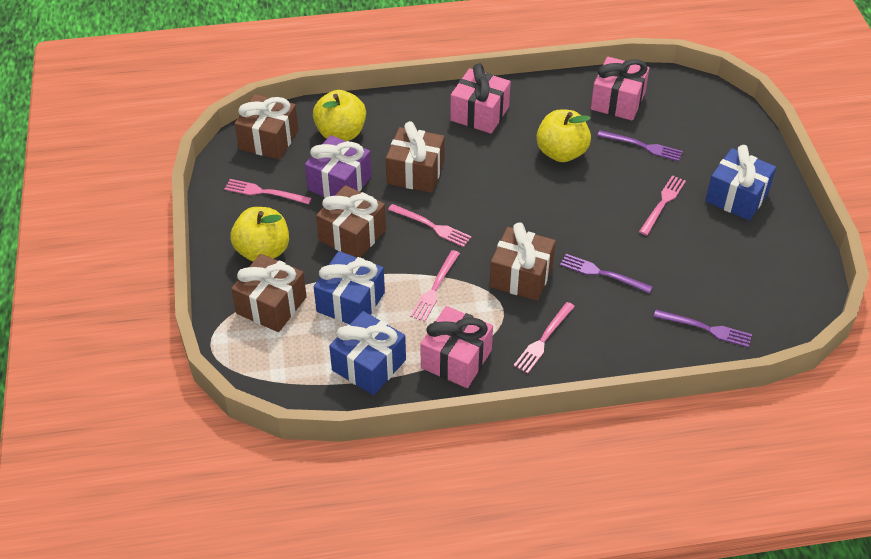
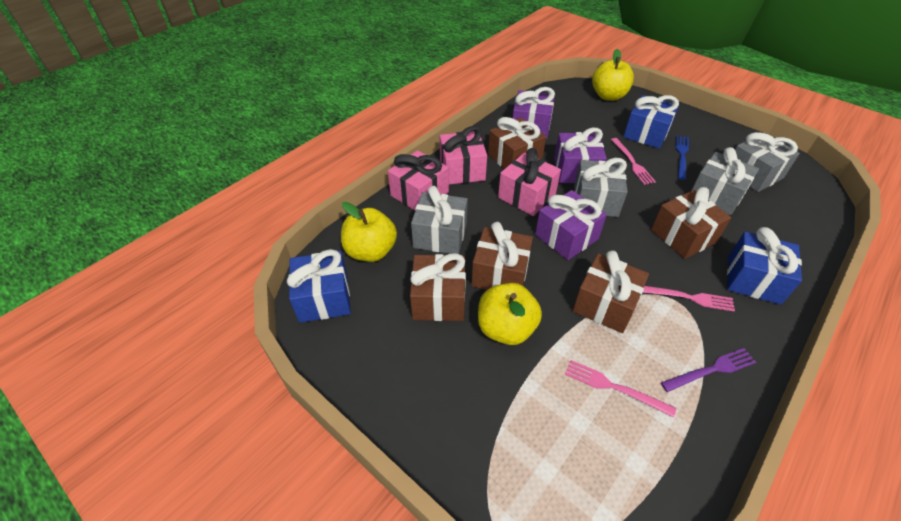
blue fork: none = 0 -> [676,135,689,180] = 1
grey gift: none = 0 -> [411,186,468,254] [574,158,628,217] [691,147,759,215] [735,132,800,192] = 4
pink fork: [224,179,311,204] [388,204,472,247] [410,250,460,322] [514,302,575,373] [639,175,686,235] = 5 -> [565,360,676,417] [611,138,656,185] [643,286,735,312] = 3
purple fork: [560,254,653,293] [597,130,683,161] [654,310,752,348] = 3 -> [661,348,756,392] = 1
purple gift: [305,135,372,198] = 1 -> [513,87,555,139] [535,190,607,260] [554,128,607,183] = 3

